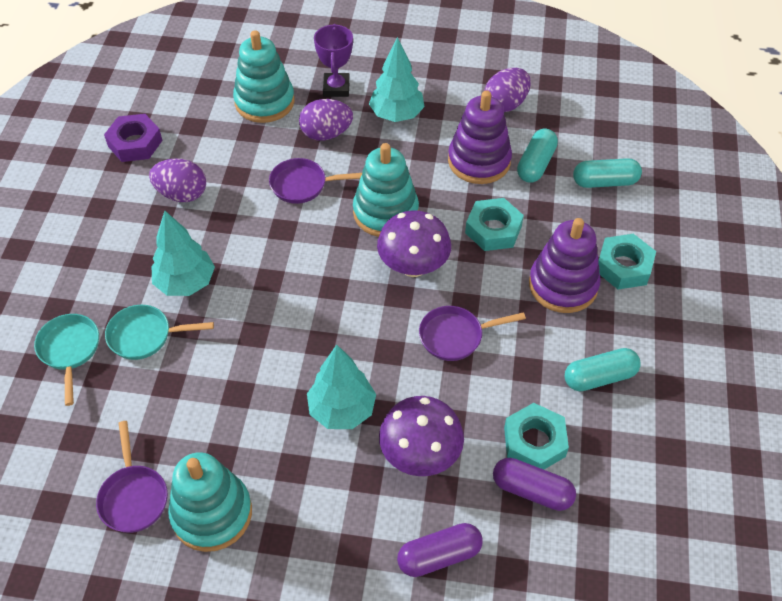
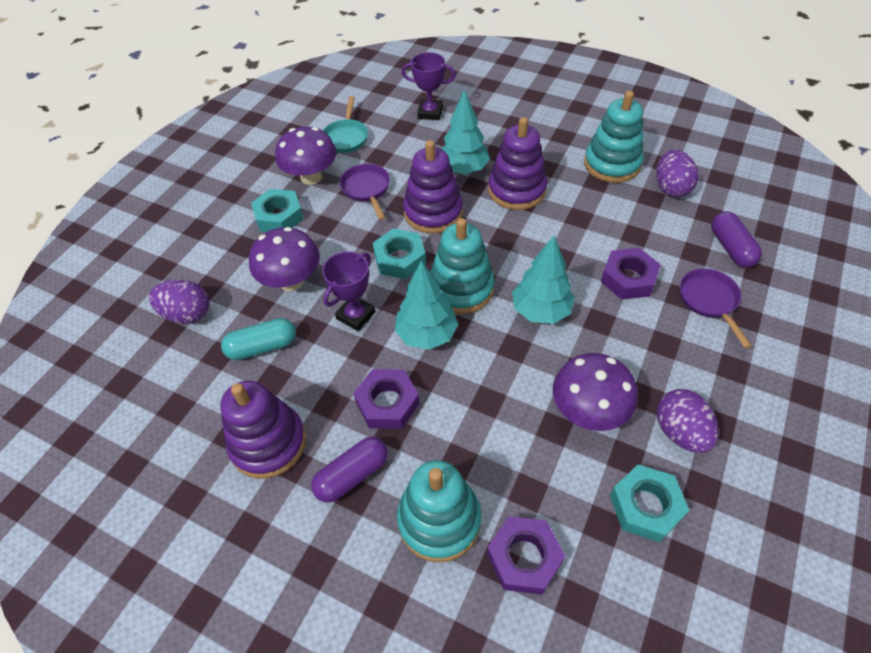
purple mushroom: [377,210,451,277] [379,396,464,476] = 2 -> [249,227,320,291] [275,127,337,185] [553,353,638,431] = 3
purple nut: [104,114,163,162] = 1 -> [353,369,420,429] [487,516,565,595] [601,248,661,300] = 3
purple pan: [96,421,168,533] [269,158,362,204] [419,306,526,361] = 3 -> [340,164,390,220] [680,268,752,348] = 2
purple stacking toy: [448,90,512,184] [529,218,601,313] = 2 -> [220,381,306,478] [403,140,463,233] [488,117,547,210] = 3
purple trophy: [314,24,353,97] = 1 -> [322,251,376,331] [402,52,456,120] = 2
turquoise capsule: [517,128,558,182] [565,348,640,391] [573,158,642,188] = 3 -> [221,318,296,360] = 1
turquoise pan: [34,314,99,406] [105,305,214,360] = 2 -> [323,96,368,153] = 1

